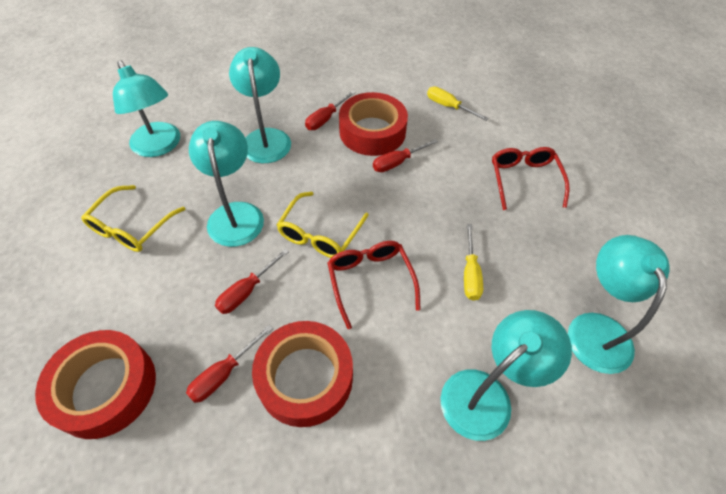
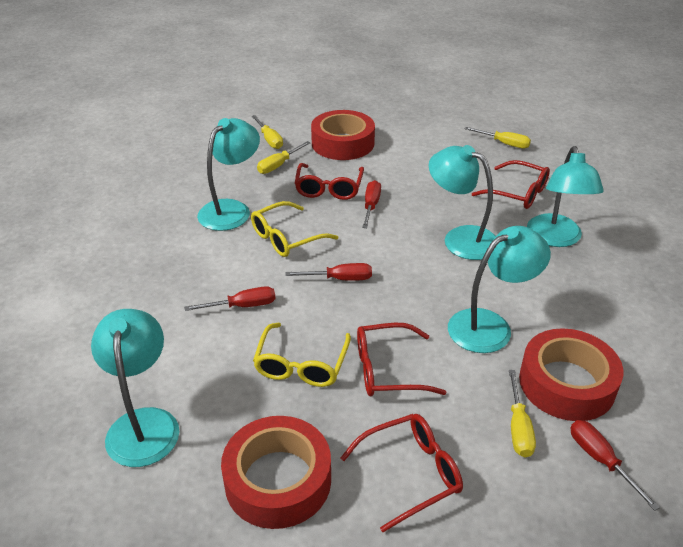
red glasses: [327,241,421,329] [492,147,570,210] = 2 -> [295,163,364,200] [341,414,463,532] [357,323,446,396] [472,160,550,209] = 4
yellow screwdriver: [427,87,489,121] [464,224,483,301] = 2 -> [252,115,283,149] [257,141,310,174] [465,127,531,149] [509,370,536,457] = 4

